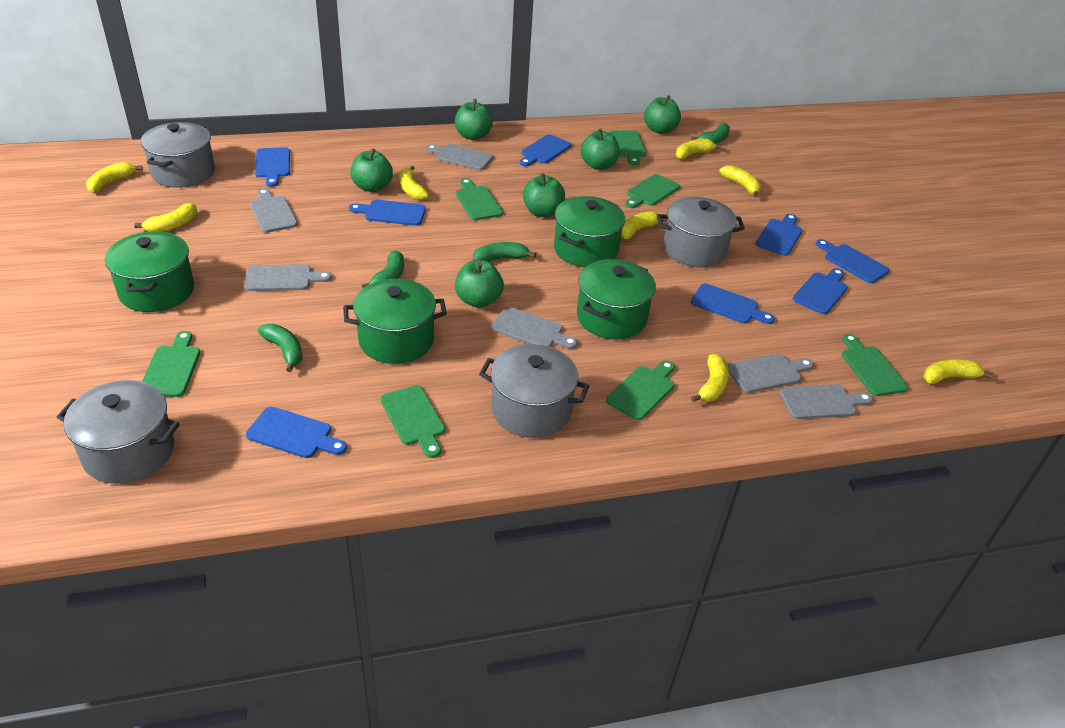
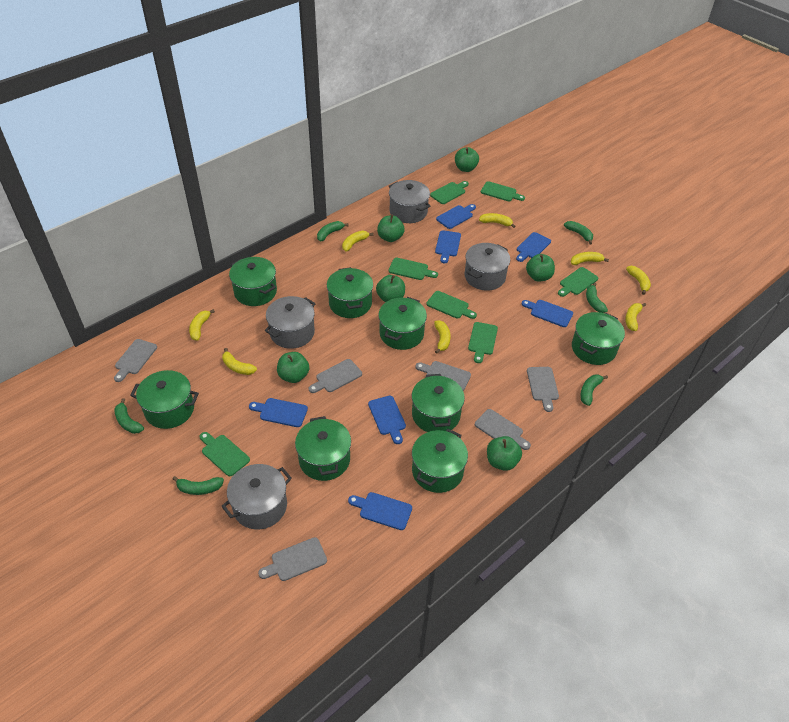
blue cutting board: [246,407,347,458] [255,147,290,187] [349,200,426,226] [520,134,571,167] [691,283,775,324] [755,214,803,256] [793,268,848,314] [816,239,890,283] = 8 -> [249,398,308,427] [348,492,412,530] [368,396,406,444] [435,230,461,263] [436,204,476,229] [516,232,551,262] [521,300,573,327] = 7
green banana: [258,324,302,372] [361,250,404,289] [473,242,536,262] [691,123,730,144] = 4 -> [114,398,144,434] [173,476,224,495] [317,221,349,241] [564,221,593,244] [580,375,608,406] [586,283,608,313] = 6
green pot: [105,231,194,312] [343,279,447,364] [554,196,625,267] [577,259,656,339] = 4 -> [130,370,199,429] [229,257,277,306] [295,416,351,481] [327,267,373,318] [378,297,427,350] [412,374,465,432] [412,429,468,493] [572,312,625,365] = 8

